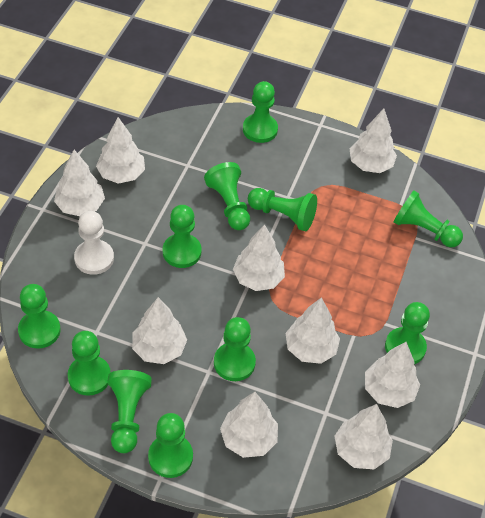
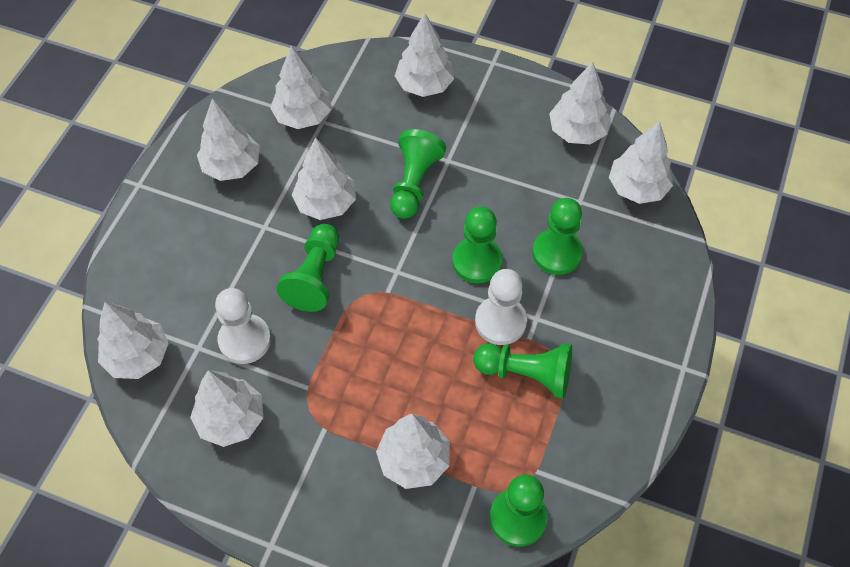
green pawn: [18,284,61,349] [68,331,111,396] [107,370,152,453] [148,413,193,478] [163,205,201,268] [204,162,250,230] [214,317,256,381] [243,81,278,143] [248,188,317,231] [385,302,430,364] [393,191,463,247] = 11 -> [276,224,339,312] [390,129,446,219] [452,206,503,284] [473,343,572,399] [490,474,548,547] [532,198,583,275] = 6
white pawn: [74,211,114,275] = 1 -> [215,288,271,364] [475,269,527,345] = 2

